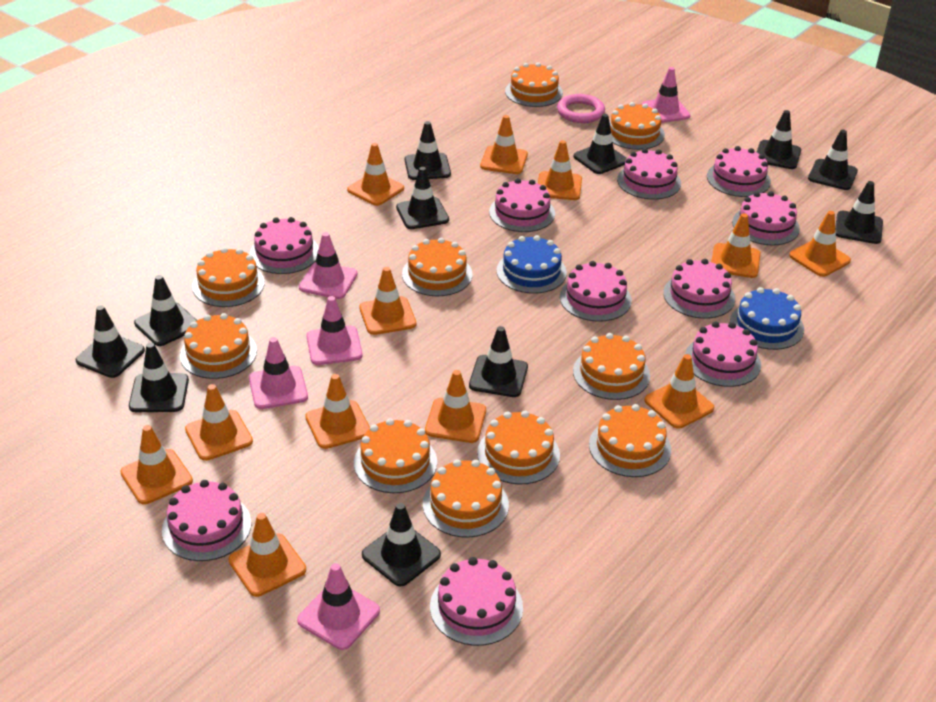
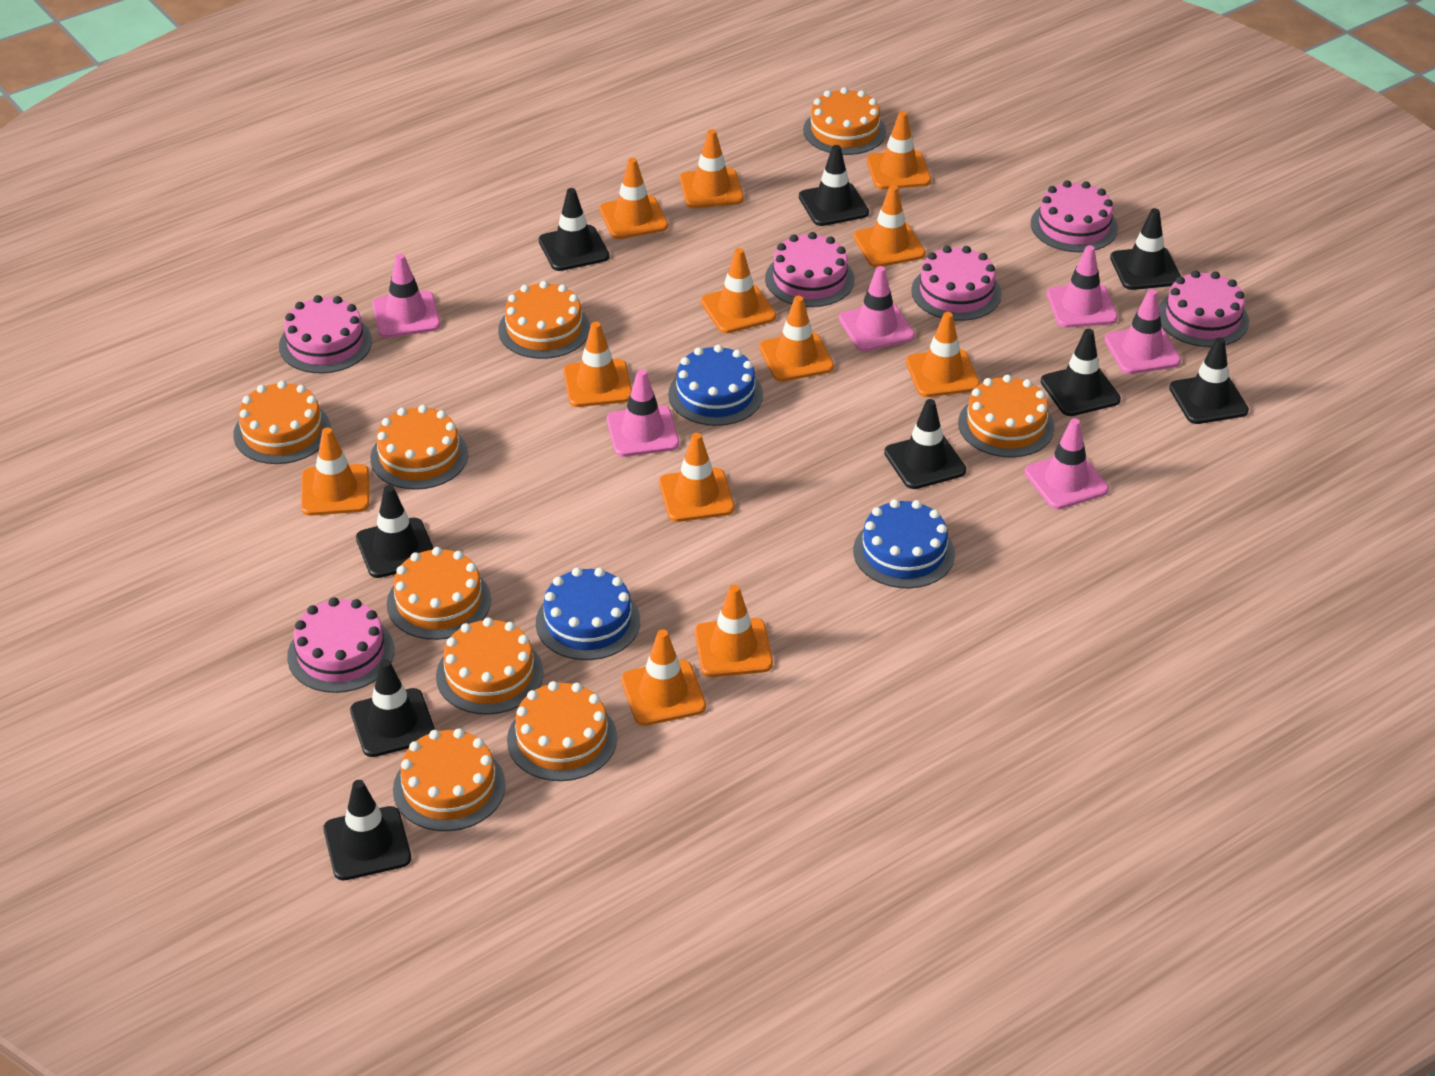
black traffic cone: [76,305,145,378] [129,343,189,412] [134,275,197,346] [362,503,441,587] [396,167,449,229] [405,121,451,180] [469,326,528,397] [574,114,627,174] [757,110,801,169] [808,130,858,190] [835,181,883,244] = 11 -> [323,780,411,881] [350,659,435,757] [356,485,433,578] [539,188,609,271] [799,145,869,226] [884,399,966,489] [1041,329,1121,416] [1110,208,1181,290] [1169,337,1249,424] = 9
blue cake: [497,235,567,294] [730,287,804,350] = 2 -> [536,567,640,660] [668,344,763,426] [853,499,955,588] = 3
orange cake: [180,313,257,379] [192,247,265,307] [354,418,437,493] [402,238,473,296] [423,459,509,538] [477,411,560,484] [505,62,563,107] [573,333,650,400] [589,404,671,477] [609,102,665,150] = 10 -> [233,381,331,464] [370,405,468,490] [387,547,491,640] [393,728,506,831] [436,617,544,715] [498,281,590,359] [507,681,617,781] [803,87,886,155] [958,375,1054,457] = 9
pink cake: [162,480,251,561] [250,217,319,274] [430,557,523,646] [489,178,555,232] [560,261,632,322] [617,148,681,200] [663,259,735,319] [685,321,761,387] [707,146,771,197] [732,191,800,246] = 10 -> [279,295,372,373] [287,597,394,693] [765,232,854,307] [911,246,1002,321] [1031,180,1118,252] [1159,270,1249,347] = 6
pink ring: [557,94,605,123] = 1 -> none = 0
pink traffic cone: [249,337,308,409] [297,563,380,650] [299,232,358,299] [306,296,363,365] [641,67,691,123] = 5 -> [372,254,441,338] [607,369,679,457] [839,266,915,352] [1024,418,1109,509] [1047,245,1118,328] [1104,289,1181,374] = 6

